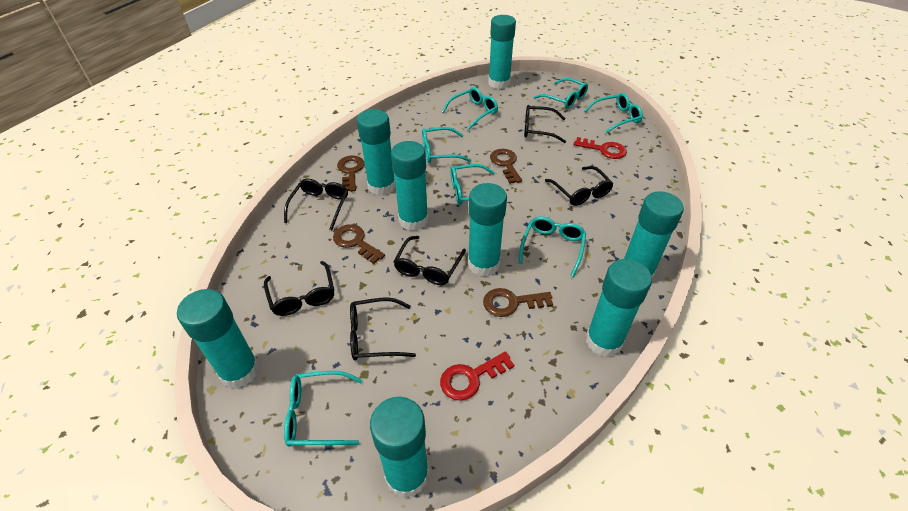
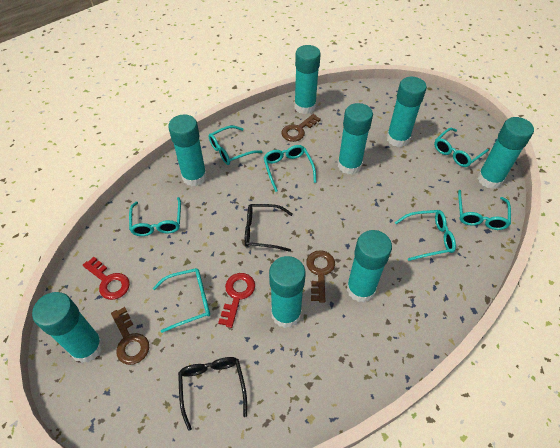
black glasses: [264,261,334,316] [284,179,348,230] [350,297,416,360] [393,236,466,285] [524,105,566,143] [545,166,613,206] = 6 -> [178,357,247,431] [245,204,293,252] = 2
brown key: [333,224,385,264] [337,156,365,192] [483,288,553,317] [490,149,522,184] = 4 -> [111,307,149,365] [281,114,321,142] [306,250,335,303] = 3

